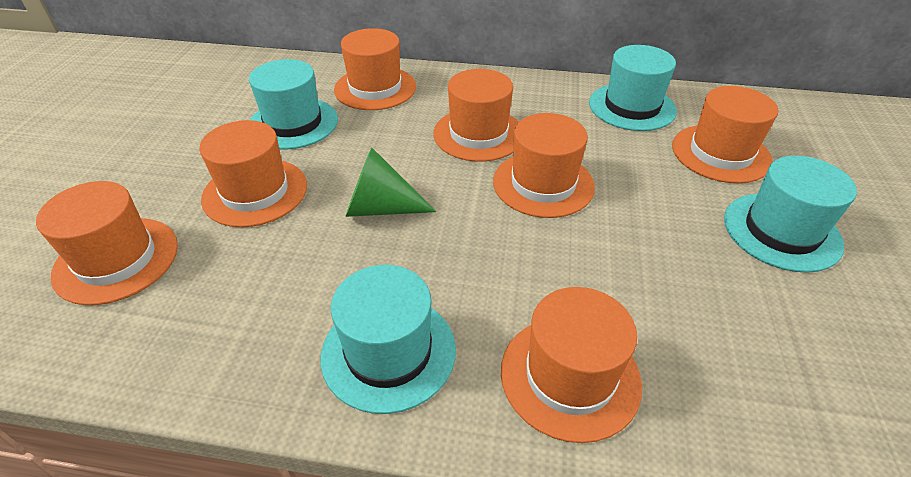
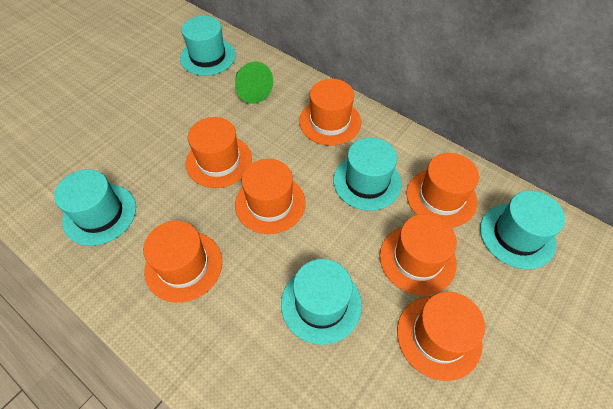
turquoise hat: [249,59,338,149] [321,265,456,414] [589,45,677,131] [724,155,857,273] = 4 -> [54,169,136,246] [180,16,236,76] [281,259,362,345] [333,137,402,211] [480,190,565,269] = 5

